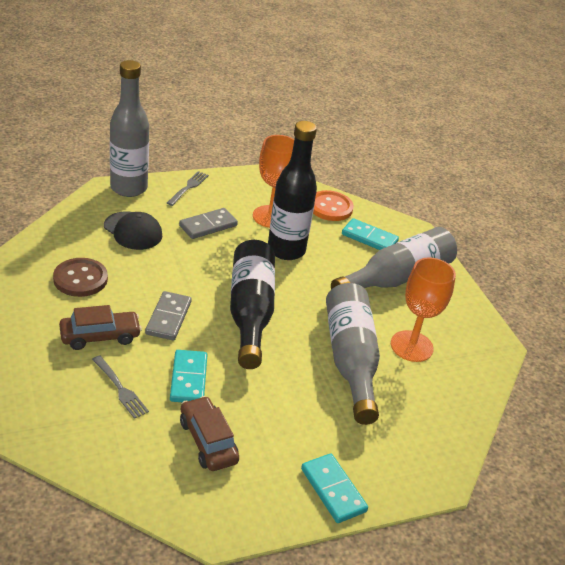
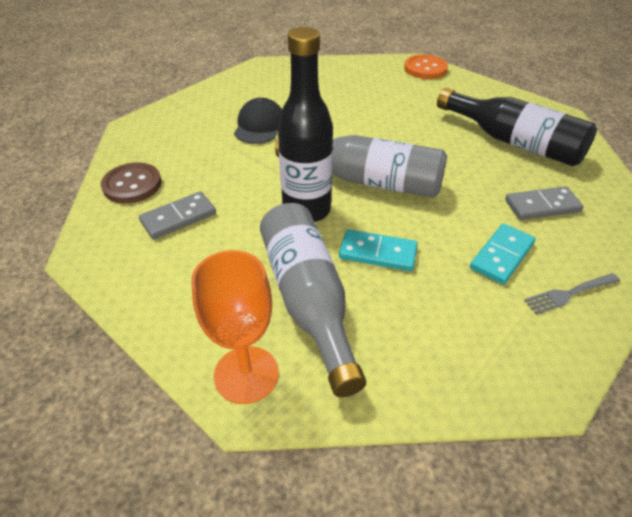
brown car: [59,305,142,350] [180,396,239,471] = 2 -> none = 0
grey bottle: [110,60,149,197] [326,283,380,425] [331,227,457,289] = 3 -> [260,203,366,397] [275,135,447,198] = 2
grey fork: [92,356,149,419] [167,171,209,206] = 2 -> [524,273,620,315] = 1
orange goblet: [253,135,294,228] [391,257,456,362] = 2 -> [191,250,279,404] = 1
turquoise domino: [170,350,208,402] [301,453,368,523] [342,218,399,250] = 3 -> [339,229,418,271] [470,224,536,284] = 2

